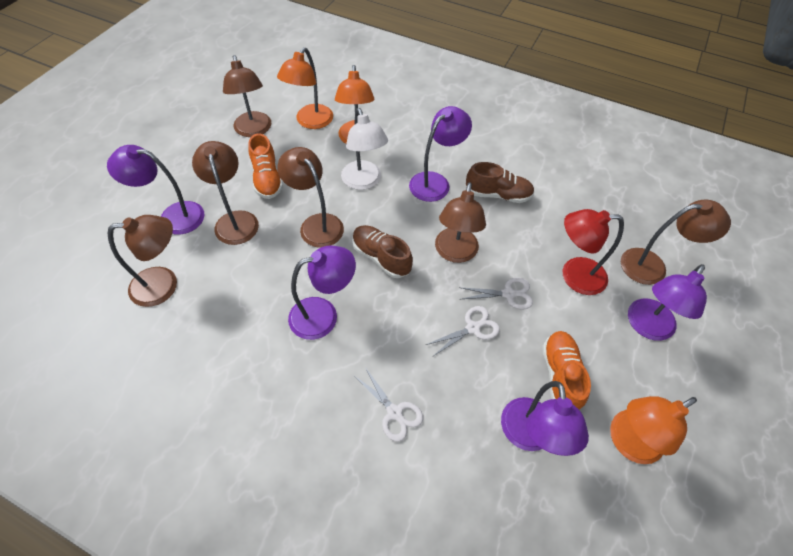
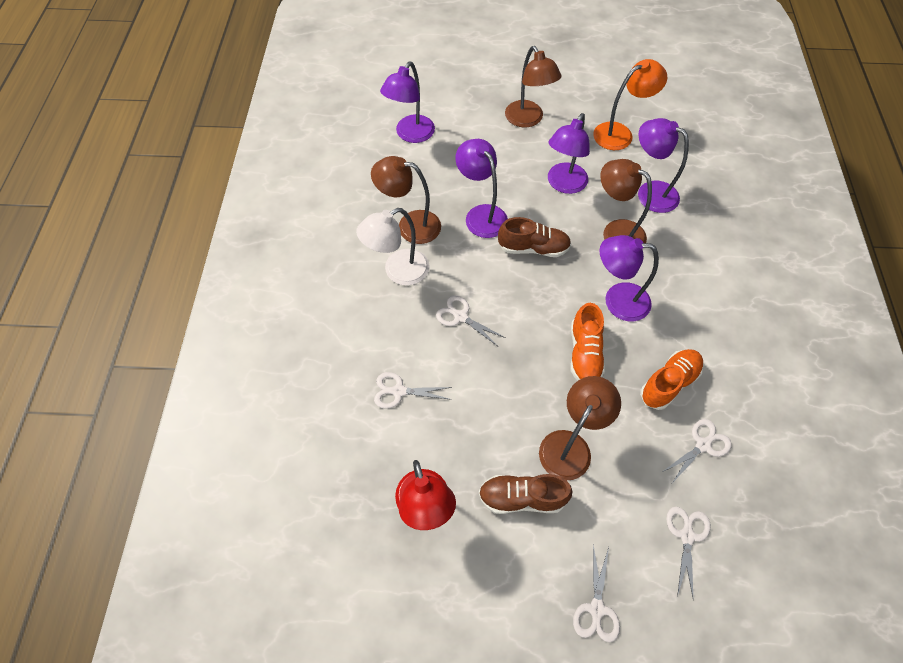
brown lamp: [108,215,177,307] [192,141,259,245] [223,55,271,137] [278,147,344,248] [435,182,486,263] [621,200,731,285] = 6 -> [371,156,441,244] [505,46,562,128] [539,376,621,480] [600,159,652,243] = 4
orange lamp: [277,47,333,129] [335,65,374,144] [610,396,697,464] = 3 -> [593,59,667,150] = 1
white scissors: [353,367,423,442] [426,306,500,355] [459,277,533,310] = 3 -> [374,372,452,409] [436,295,506,346] [573,545,620,643] [662,419,732,483] [666,507,711,597] = 5

